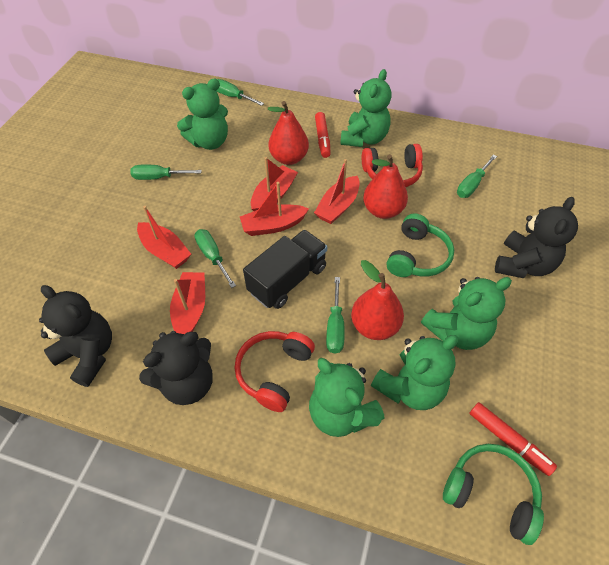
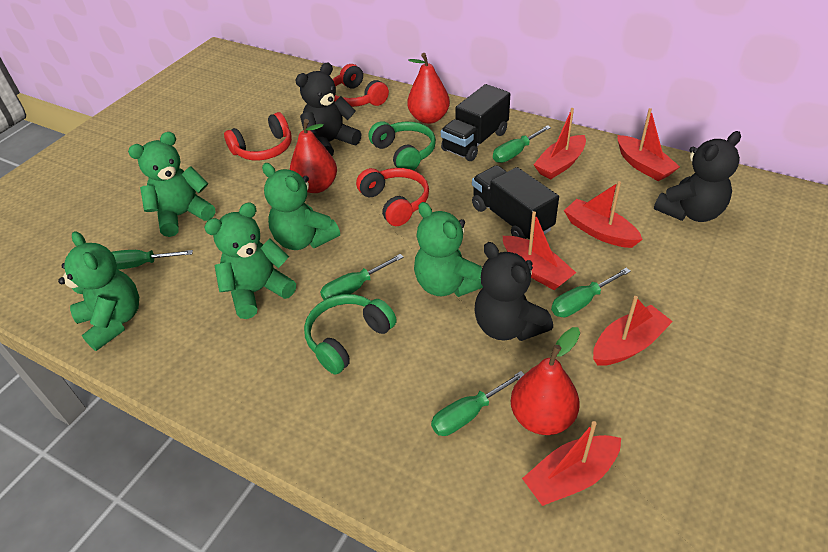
black truck: [243,230,327,309] = 1 -> [441,84,510,161] [472,165,559,239] = 2
red boat: [137,206,191,269] [170,272,205,334] [240,182,309,236] [251,157,298,211] [314,159,360,224] = 5 -> [503,211,576,290] [522,421,621,506] [533,108,586,179] [564,181,643,248] [593,296,673,366] [618,108,680,181] = 6
red headphones: [235,331,315,412] [362,144,423,187] = 2 -> [224,112,292,160] [333,64,389,107] [356,168,429,226] = 3
red marker: [315,112,331,158] [469,402,557,476] = 2 -> none = 0

